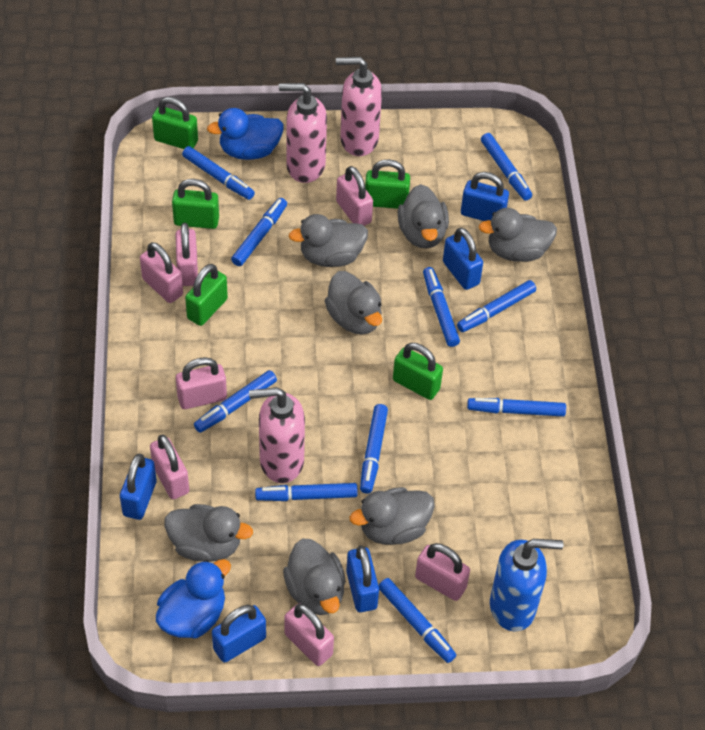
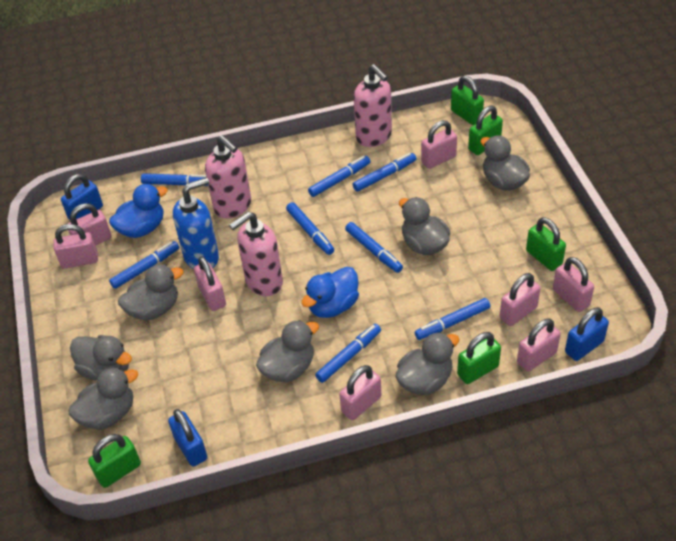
blue marker: [182,146,255,200] [194,370,277,433] [231,198,287,266] [255,483,358,501] [360,404,388,494] [378,578,456,663] [423,267,460,347] [457,280,536,332] [467,398,566,417] [481,133,532,201] = 10 -> [109,241,179,289] [141,173,208,186] [286,202,334,255] [308,156,371,197] [315,324,381,383] [345,222,403,273] [353,153,416,192] [415,298,490,340] = 8
blue padlock: [120,454,157,520] [212,605,266,663] [346,546,379,612] [443,228,483,290] [461,172,509,221] = 5 -> [61,174,103,220] [168,409,208,467] [565,307,609,361] = 3
pink padlock: [140,242,183,303] [150,435,189,499] [176,223,198,286] [176,357,227,409] [284,604,334,666] [336,166,373,226] [415,543,470,601] = 7 -> [53,224,98,269] [68,203,111,246] [194,256,226,311] [339,365,381,420] [421,120,457,169] [500,273,541,326] [517,318,561,372] [553,257,594,312] = 8

